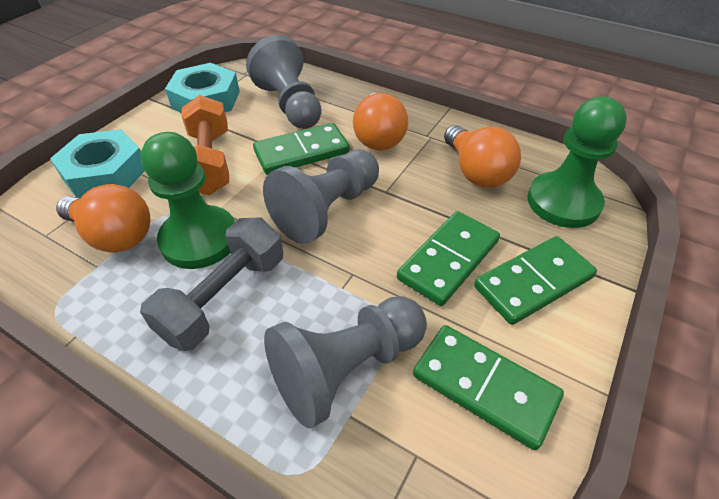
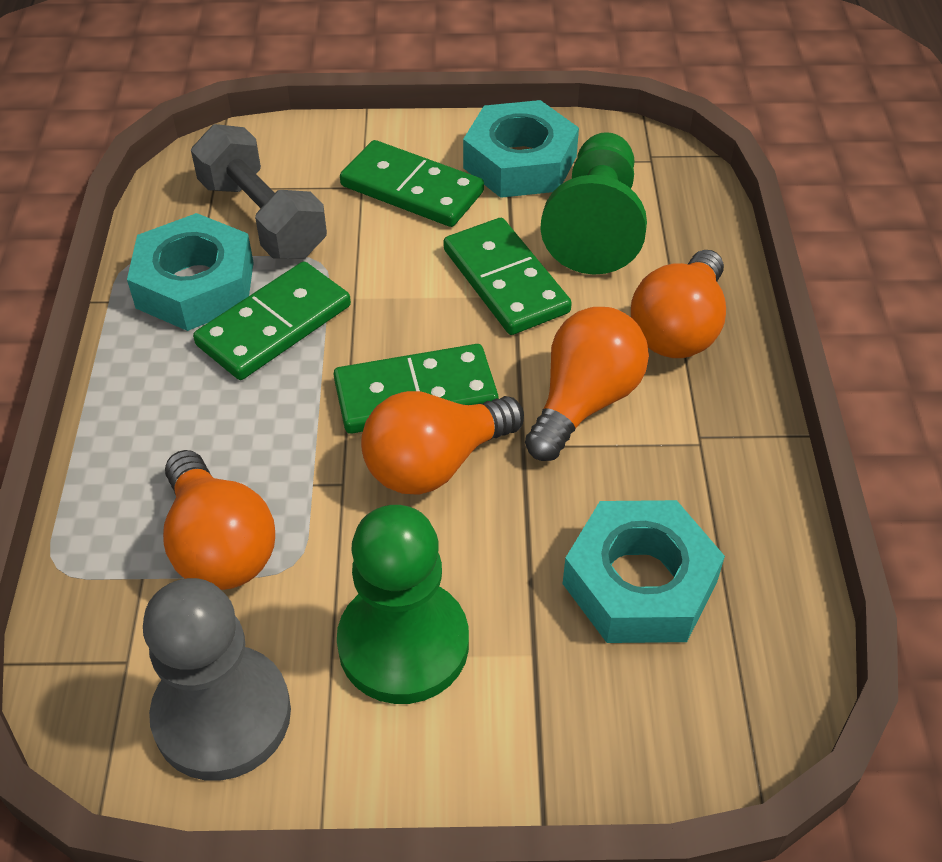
grey pawn: [246,35,322,129] [263,149,379,244] [264,296,427,428] = 3 -> [143,578,291,781] = 1
orange dumbbell: [181,95,229,195] = 1 -> none = 0
orange light bulb: [56,184,150,253] [353,93,408,150] [444,125,521,188] = 3 -> [163,450,275,590] [361,391,524,494] [525,307,649,461] [631,250,726,358] = 4
turquoise nut: [50,129,145,198] [165,63,240,113] = 2 -> [127,213,254,331] [463,100,579,198] [563,500,725,643] = 3

